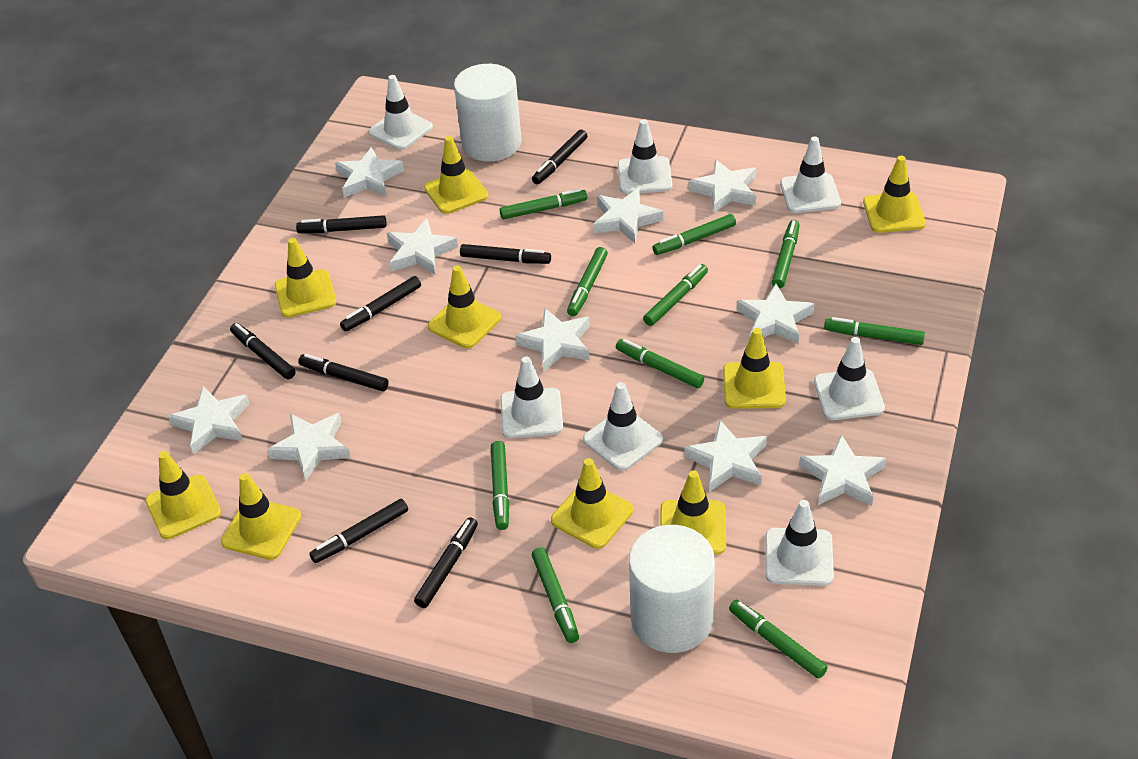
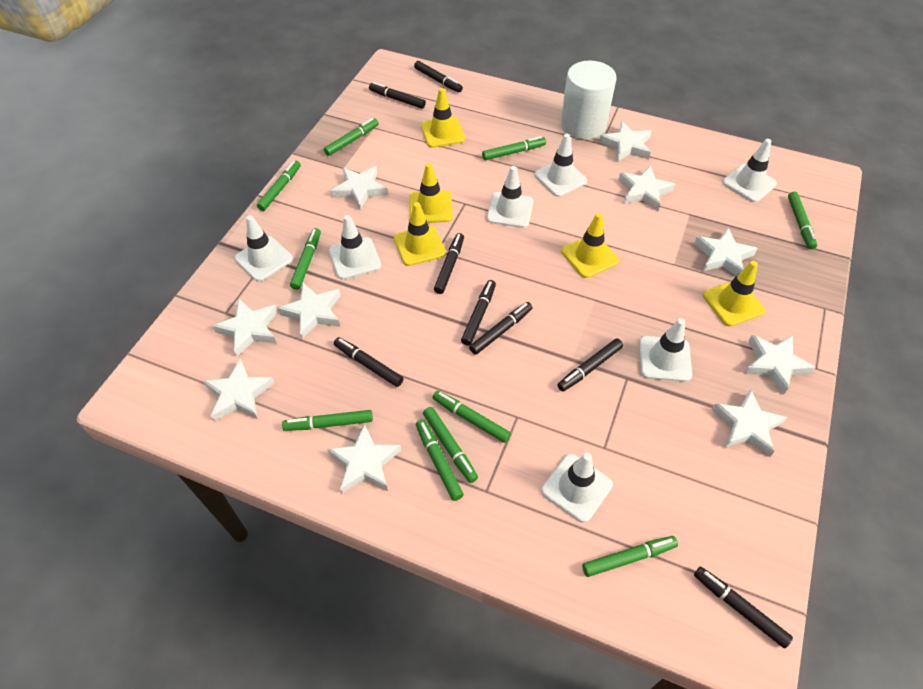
white cylinder: [454,64,522,162] [629,525,715,653] = 2 -> [561,61,616,140] = 1
yellow traffic cone: [145,451,221,539] [221,473,301,560] [275,238,336,318] [424,136,488,214] [428,265,501,348] [551,458,633,549] [660,470,726,555] [723,328,786,409] [863,156,926,233] = 9 -> [394,202,446,266] [409,163,453,223] [421,88,465,148] [561,213,619,278] [703,261,765,327] = 5

